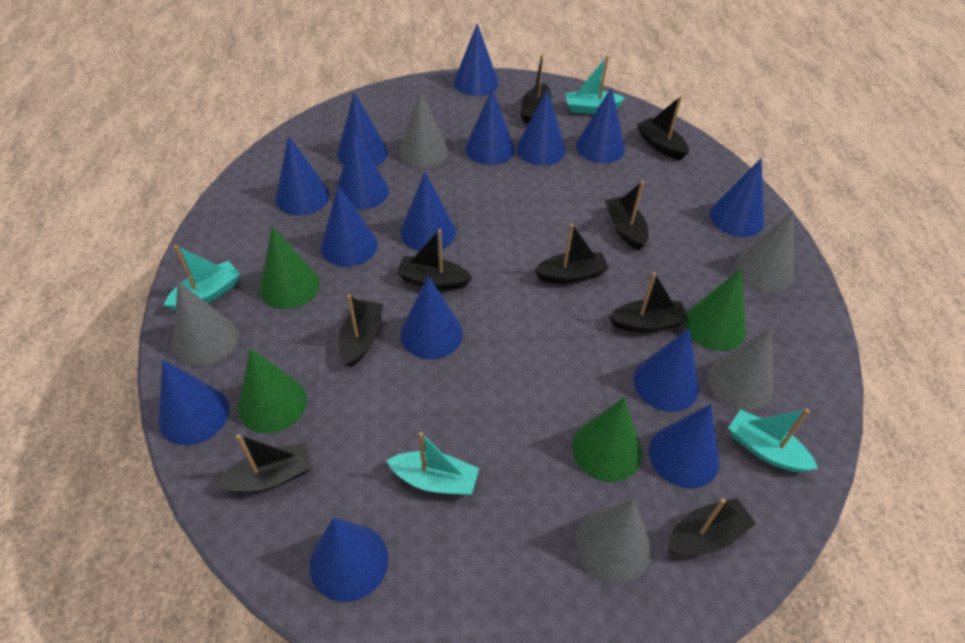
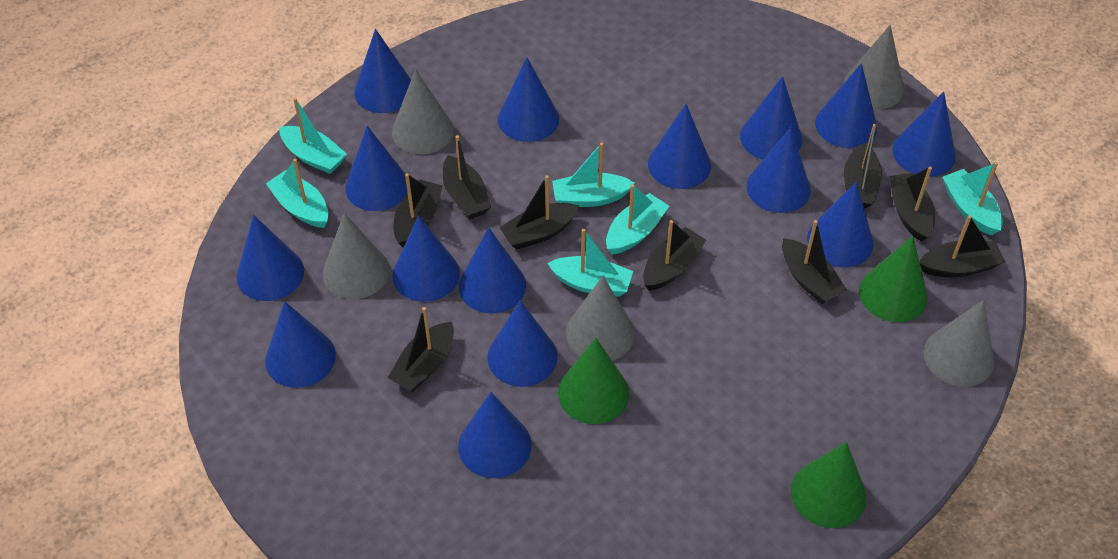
green cone: [238,348,307,433] [259,226,320,309] [572,397,642,482] [684,269,746,351] = 4 -> [558,338,629,424] [791,442,866,528] [859,236,928,322] = 3
turquoise boat: [164,245,240,311] [386,432,479,495] [565,56,625,114] [728,409,818,472] = 4 -> [266,159,328,228] [279,98,347,174] [547,229,633,297] [552,142,634,207] [606,184,669,255] [943,162,1003,236] = 6

